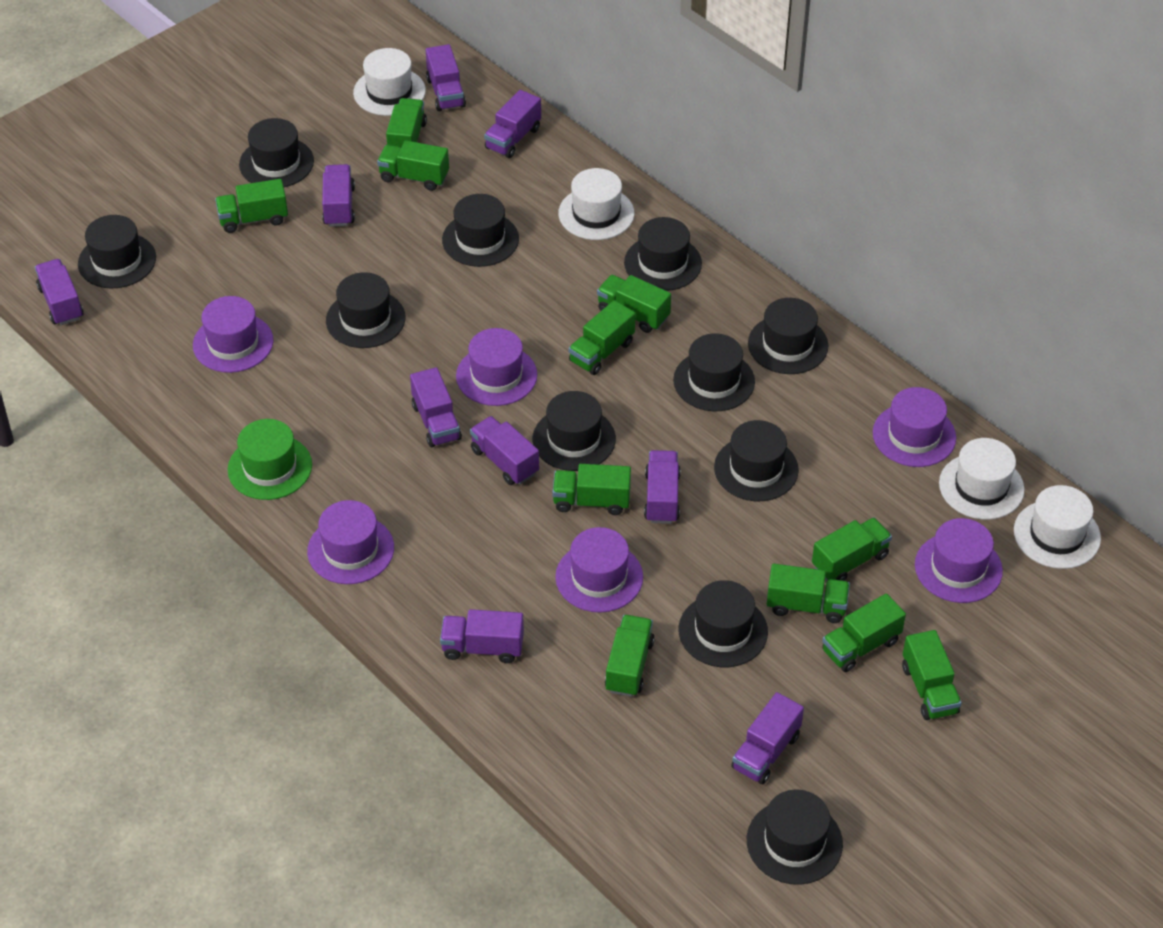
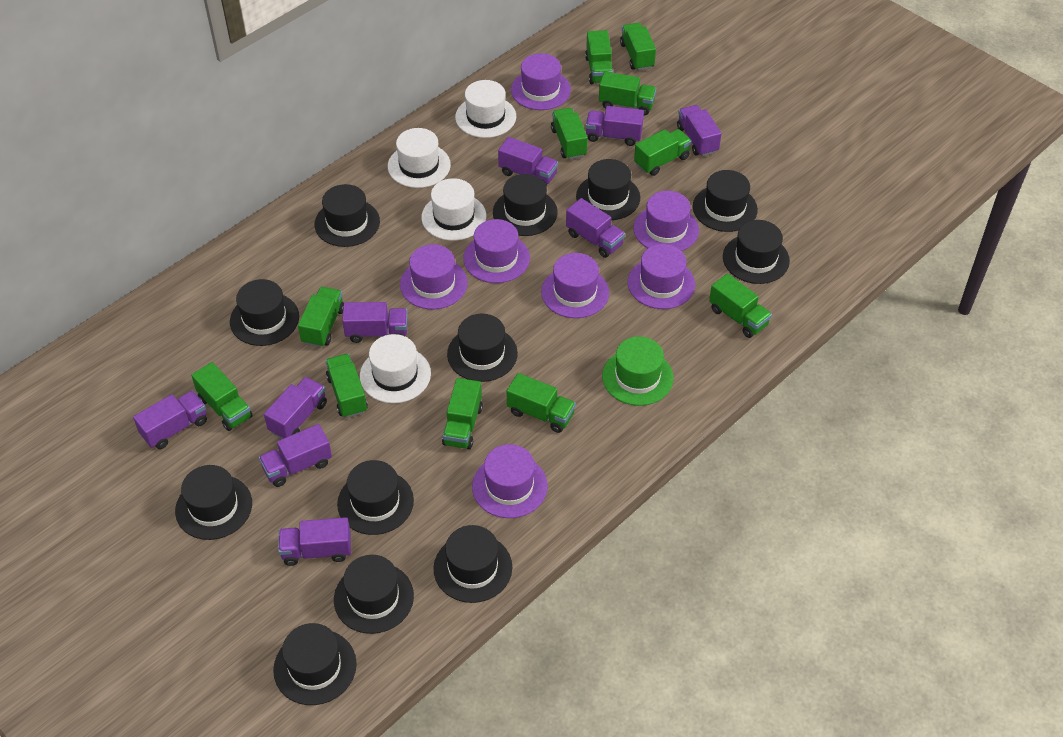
black hat: [78,215,156,289] [239,118,314,187] [326,272,406,348] [442,194,519,267] [533,391,616,471] [624,217,702,291] [673,333,755,411] [678,580,768,667] [714,420,799,501] [747,790,843,885] [748,298,828,374] = 11 -> [175,465,252,540] [230,279,299,346] [273,623,357,705] [315,184,380,247] [334,555,414,634] [337,460,414,535] [434,525,512,603] [447,314,518,382] [493,174,558,236] [576,159,640,220] [693,170,758,232] [723,220,790,284] = 12
purple hat: [193,296,274,373] [307,500,394,584] [456,328,537,406] [555,527,643,612] [873,387,956,467] [915,518,1003,603] = 6 -> [400,244,468,309] [463,219,530,283] [472,444,548,518] [511,53,571,110] [541,253,609,318] [628,244,695,309] [633,191,699,251] = 7

